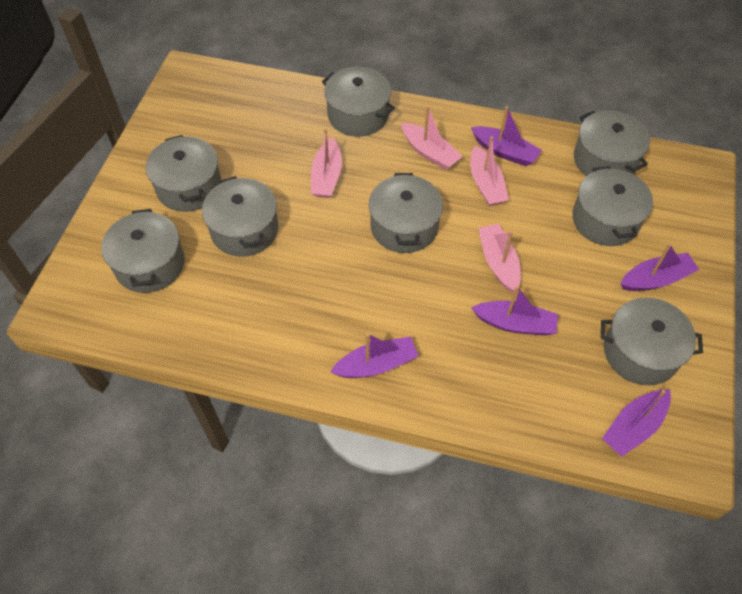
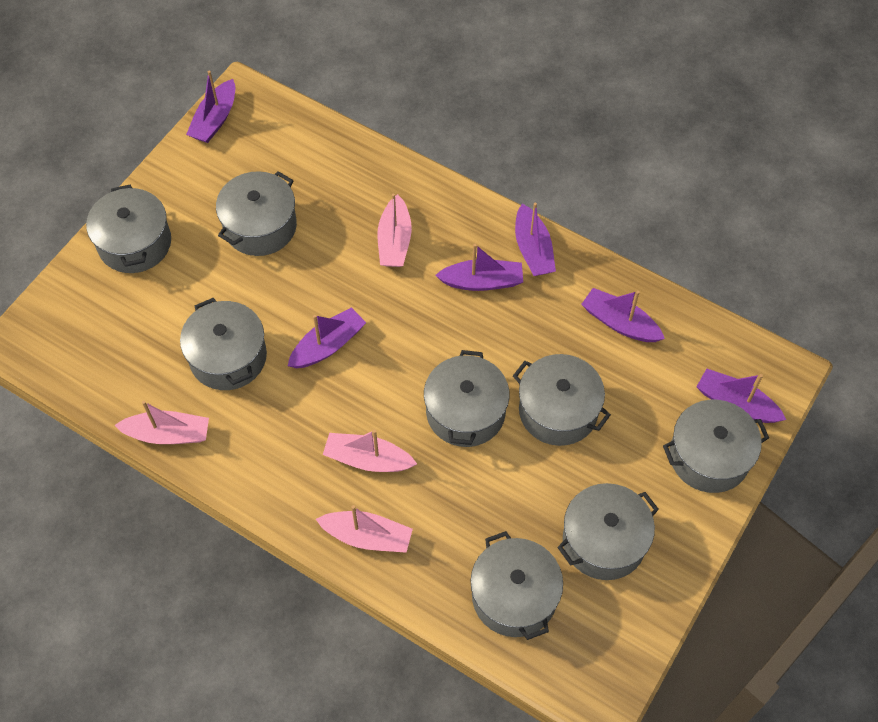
purple boat: [330,333,419,378] [471,106,542,166] [471,286,558,336] [602,390,671,457] [620,243,699,291] = 5 -> [186,71,235,143] [288,307,366,368] [435,244,523,291] [515,203,556,276] [581,288,665,342] [697,369,786,423] = 6

